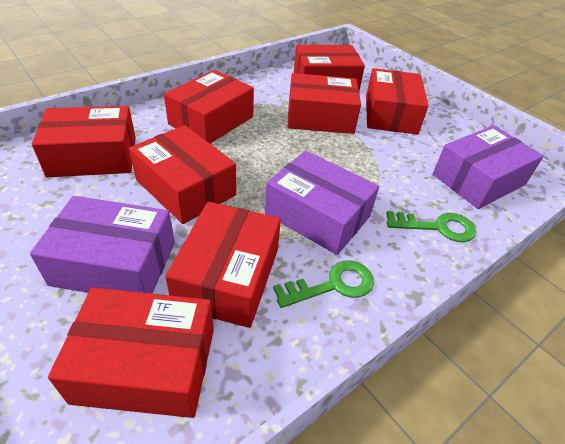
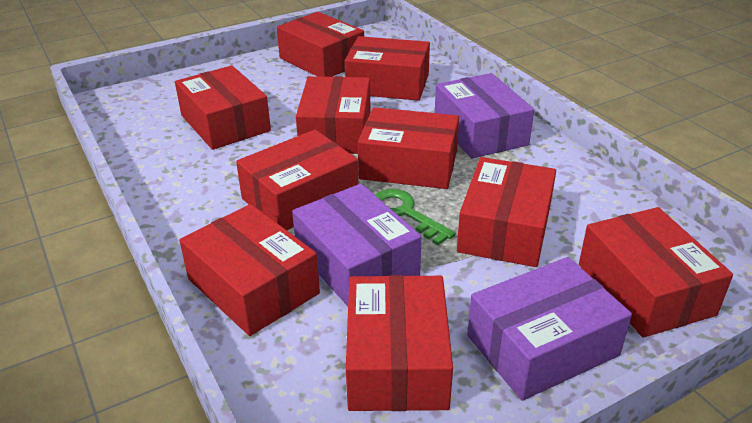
green key: [273,260,374,308] [386,211,476,242] = 2 -> [375,189,456,245] = 1
red box: [32,106,136,177] [48,287,214,418] [129,125,236,224] [164,70,254,144] [165,202,281,328] [288,73,361,134] [294,45,365,91] [366,68,429,135] = 8 -> [175,65,271,150] [179,204,320,336] [236,130,359,230] [277,12,364,77] [296,76,371,154] [345,36,430,101] [346,275,453,411] [358,107,459,189] [457,157,556,267] [579,207,733,338] = 10

